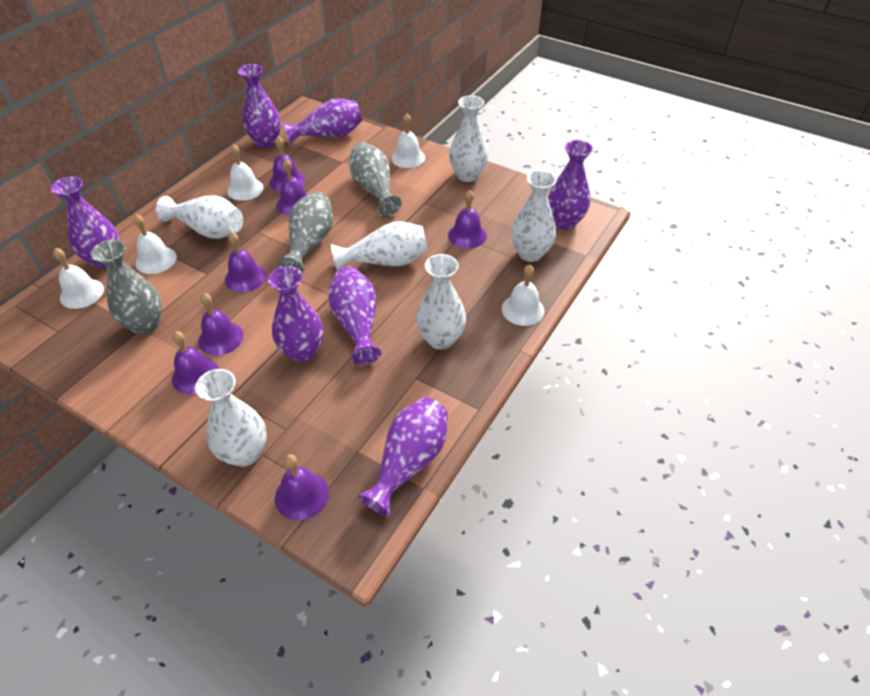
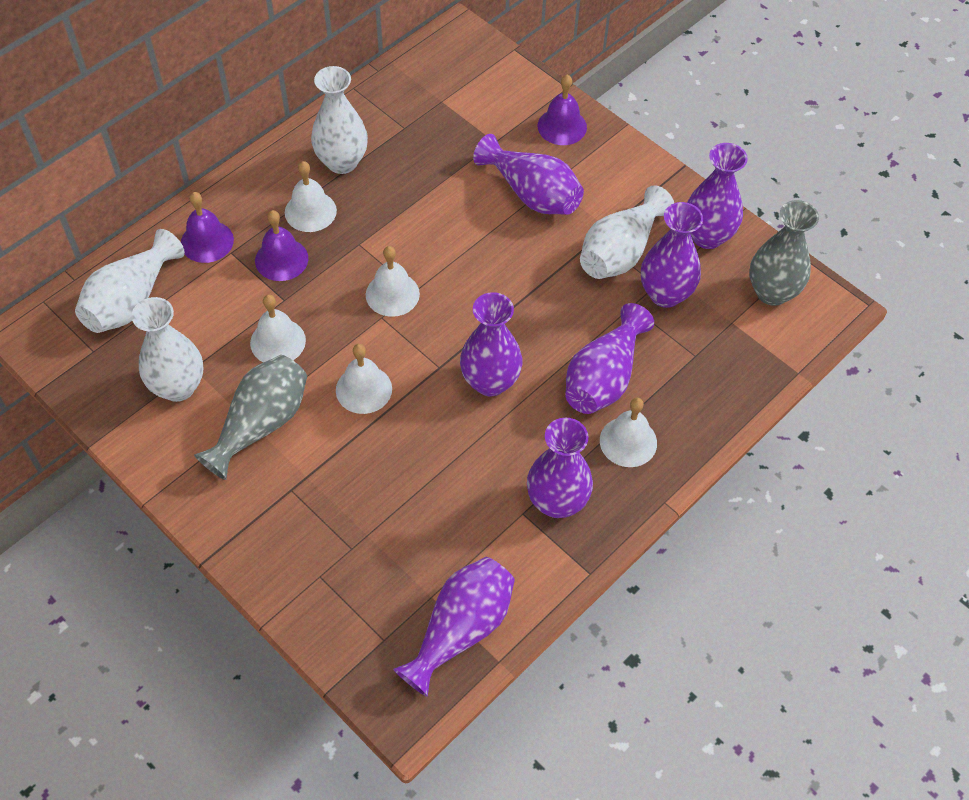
grey vase: [91,240,162,335] [278,192,333,274] [349,142,402,216] = 3 -> [194,355,307,480] [749,200,819,306] = 2
purple bell: [172,331,219,395] [198,293,243,356] [225,232,266,292] [269,136,305,192] [275,454,329,520] [277,159,307,216] [448,190,487,249] = 7 -> [181,192,234,263] [255,210,308,281] [538,75,587,145] = 3
white vase: [156,195,243,239] [195,369,267,467] [331,221,428,271] [416,254,466,350] [449,95,488,182] [511,170,557,262] = 6 -> [75,229,185,333] [132,297,203,402] [311,66,368,174] [580,185,674,279] = 4

